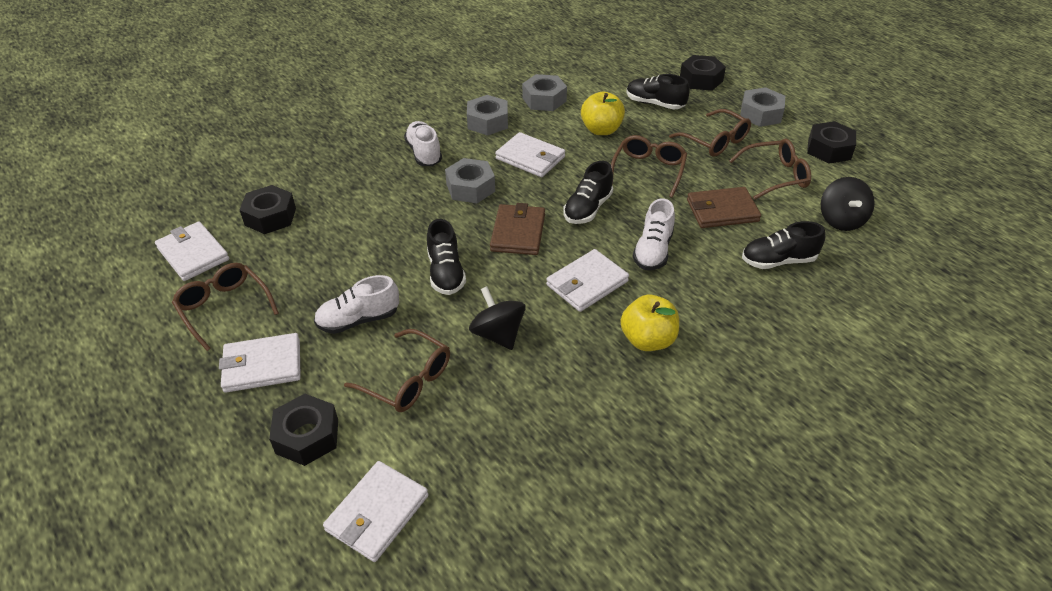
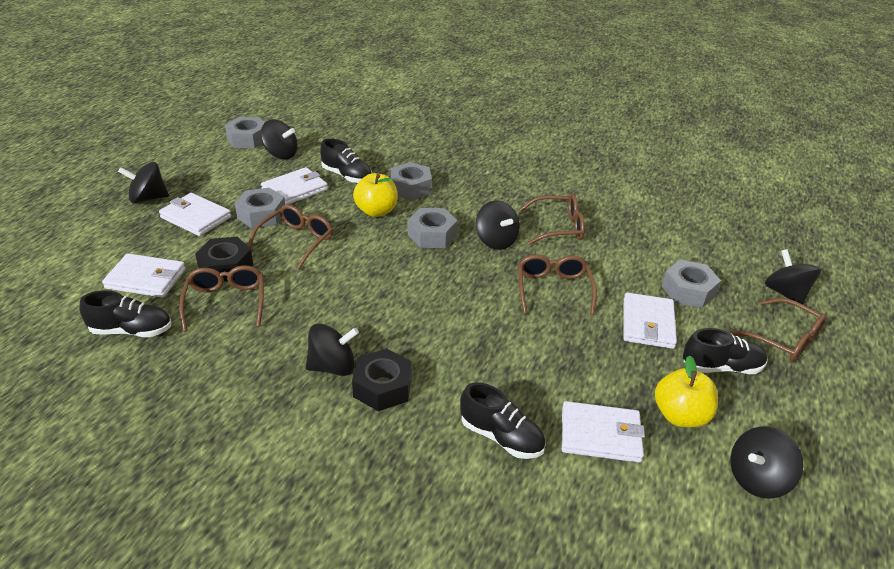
black nut: [240,185,296,234] [269,394,338,466] [680,55,726,91] [807,121,856,164] = 4 -> [195,237,253,281] [352,349,412,411] = 2
black spinning top: [469,286,526,350] [821,177,875,231] = 2 -> [118,162,169,203] [261,119,297,159] [306,323,359,376] [476,200,520,250] [730,426,804,499] [764,249,821,304] = 6
brown wallet: [490,203,545,255] [687,187,761,228] = 2 -> none = 0
grey nut: [445,158,495,203] [467,95,508,136] [522,74,567,111] [740,87,785,127] = 4 -> [225,117,264,149] [235,188,285,228] [391,162,432,200] [408,208,458,248] [662,260,721,308] = 5
white shoe: [314,275,399,334] [404,121,442,166] [633,198,675,270] = 3 -> none = 0

